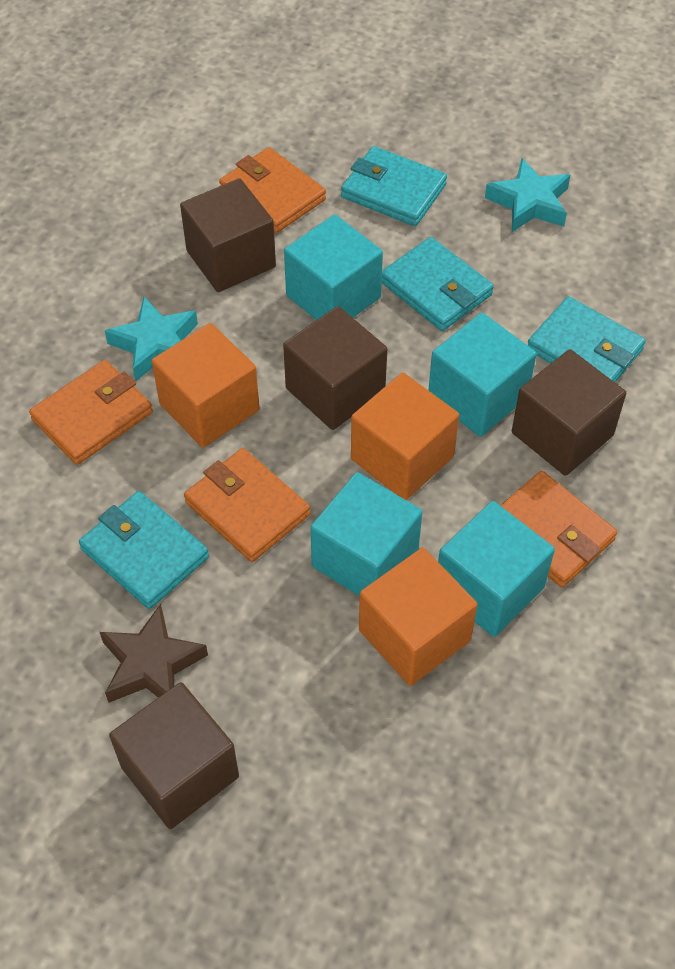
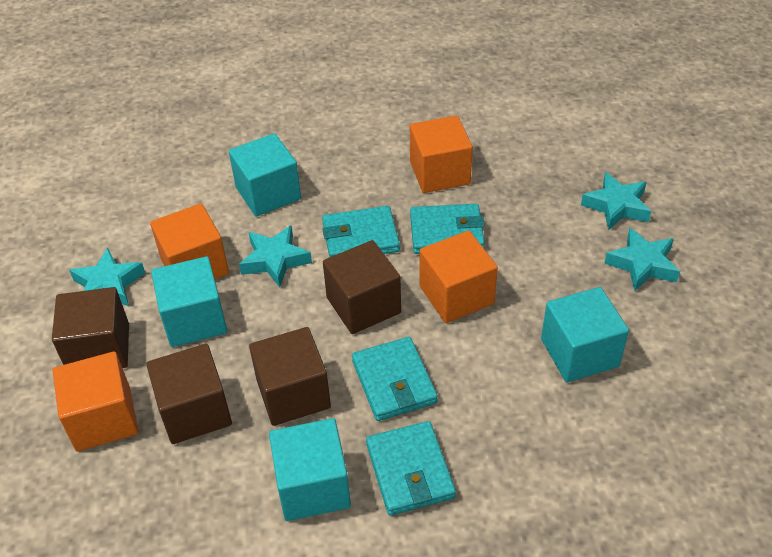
brown star: [100,604,208,703] = 1 -> none = 0
orange cube: [152,323,260,448] [351,373,459,500] [359,548,478,686] = 3 -> [53,351,138,451] [150,203,229,279] [410,116,473,193] [420,230,498,323] = 4
orange wallet: [29,360,153,465] [184,448,310,562] [219,147,326,233] [500,471,617,587] = 4 -> none = 0
turquoise star: [105,297,198,381] [485,158,570,232] = 2 -> [69,248,145,306] [239,225,312,287] [581,172,651,230] [604,228,680,291] = 4

